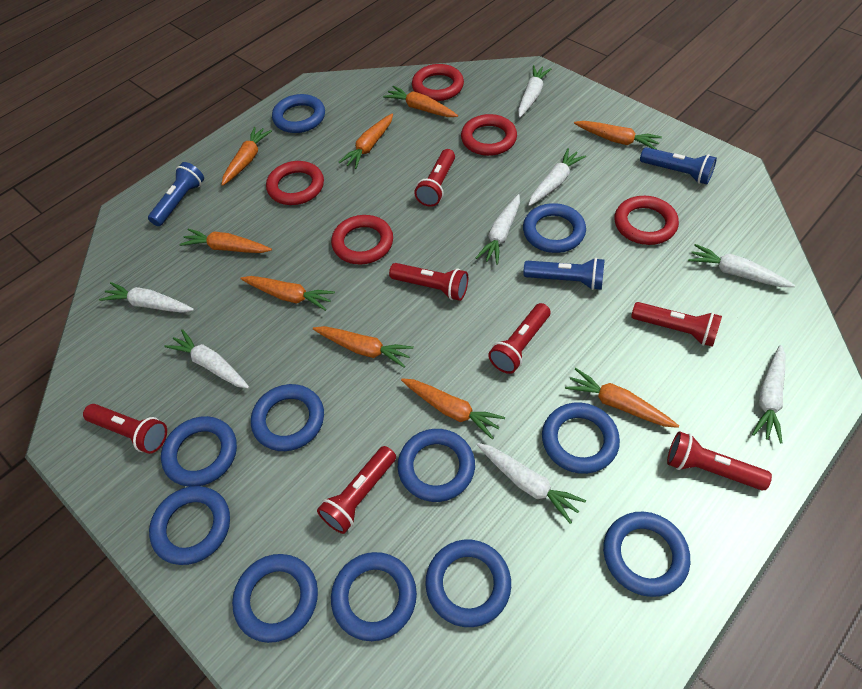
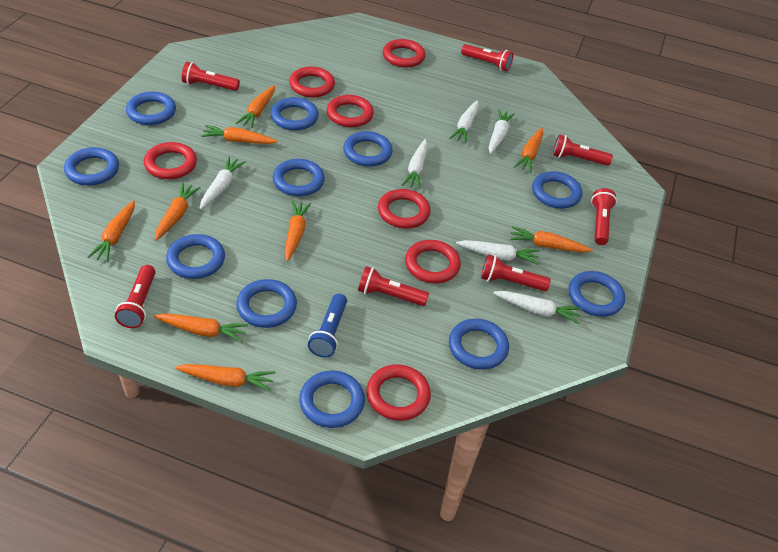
blue flashlight: [148,162,204,226] [523,258,605,290] [640,147,717,184] = 3 -> [308,294,347,357] = 1
red ring: [266,161,324,205] [331,215,393,264] [412,64,464,101] [461,114,517,156] [615,196,679,245] = 5 -> [144,142,197,179] [289,67,335,97] [327,95,374,127] [366,364,431,421] [378,189,430,229] [383,39,426,67] [405,240,461,283] = 7
white carrot: [99,282,194,313] [164,329,249,389] [476,194,520,265] [477,443,586,524] [518,65,551,118] [528,148,586,206] [688,244,795,287] [752,345,786,443] = 8 -> [200,157,246,209] [402,139,428,189] [449,100,479,143] [456,240,540,265] [489,109,515,154] [493,291,582,324] = 6

